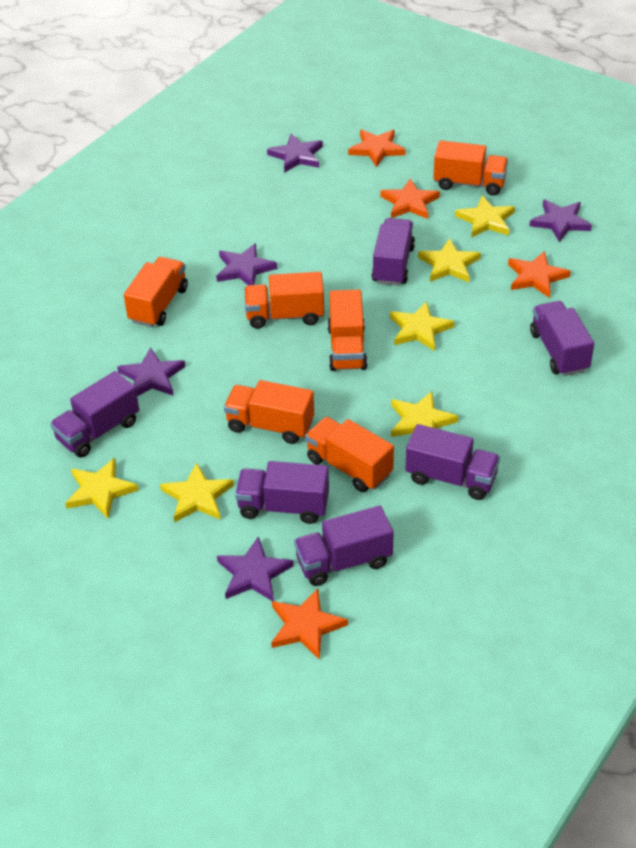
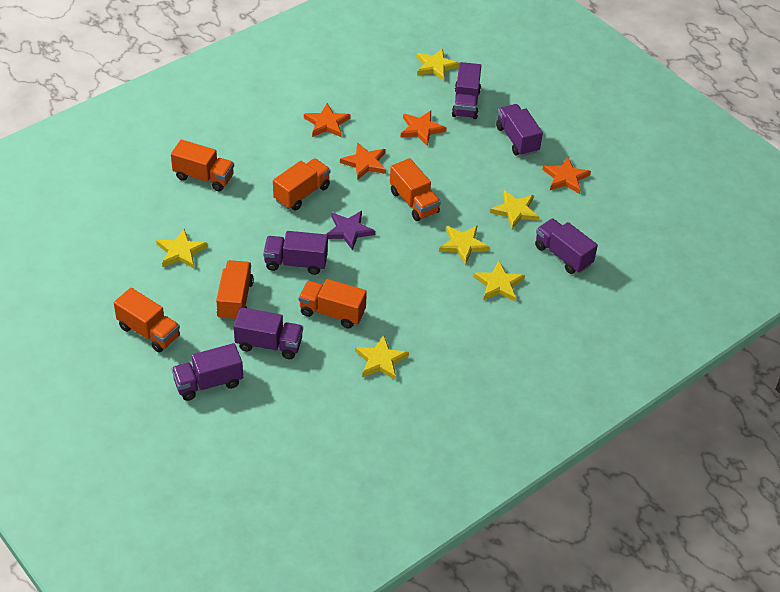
purple star: [117,347,185,396] [216,243,278,285] [217,537,294,601] [267,134,323,173] [530,199,592,242] = 5 -> [327,211,375,250] = 1

